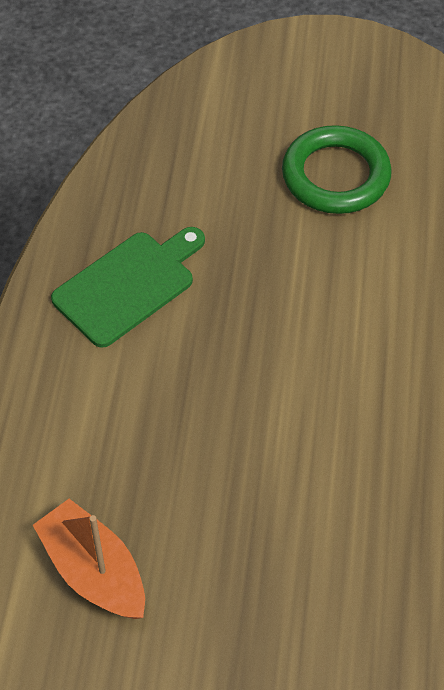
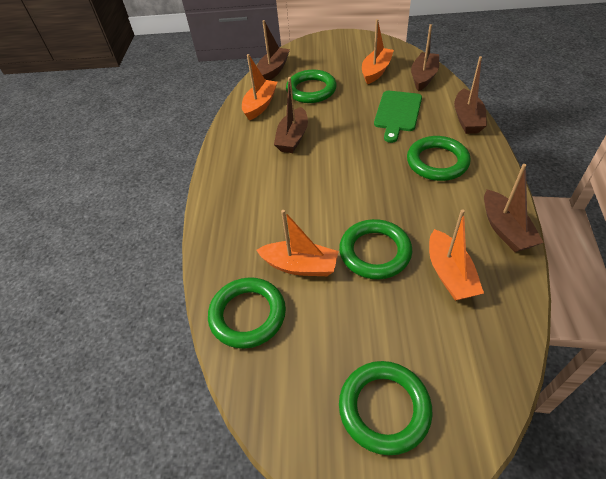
brown boat: none = 0 -> [257,20,290,80] [274,77,308,153] [411,24,439,91] [454,56,487,134] [484,164,544,252] = 5
green ring: [282,125,392,214] = 1 -> [208,277,286,349] [286,69,337,103] [339,219,412,279] [339,361,433,455] [407,136,471,181] = 5
orange boat: [33,499,145,619] = 1 -> [242,54,277,121] [256,210,339,276] [362,19,394,84] [429,209,484,301] = 4

